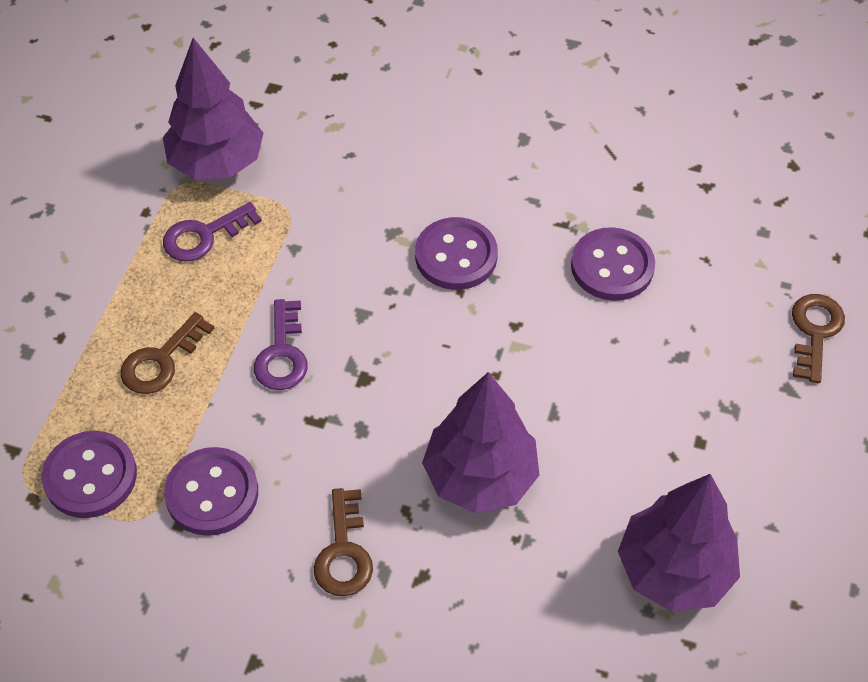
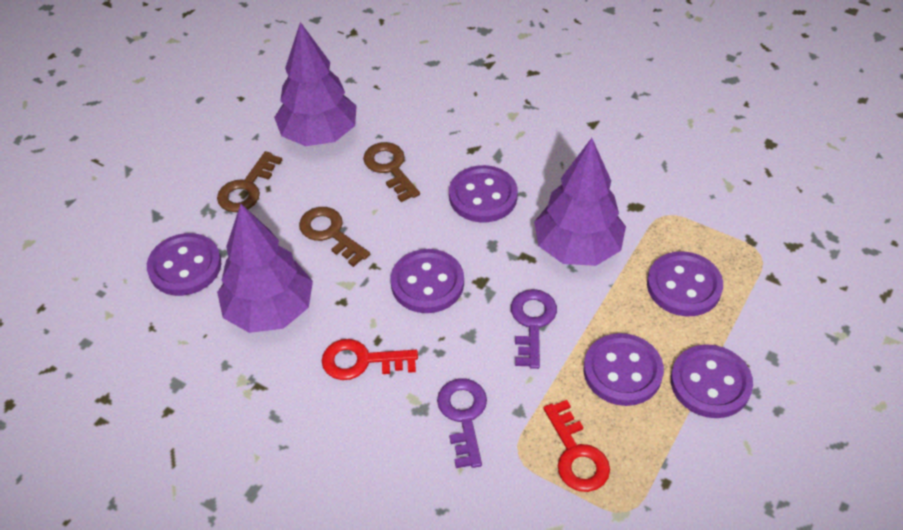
purple button: [42,431,137,518] [164,447,258,536] [415,217,498,290] [571,227,655,301] = 4 -> [147,233,221,296] [391,249,464,313] [449,165,518,222] [583,333,664,406] [647,251,723,317] [671,344,753,418] = 6
red key: none = 0 -> [322,339,418,380] [543,400,610,492] = 2

